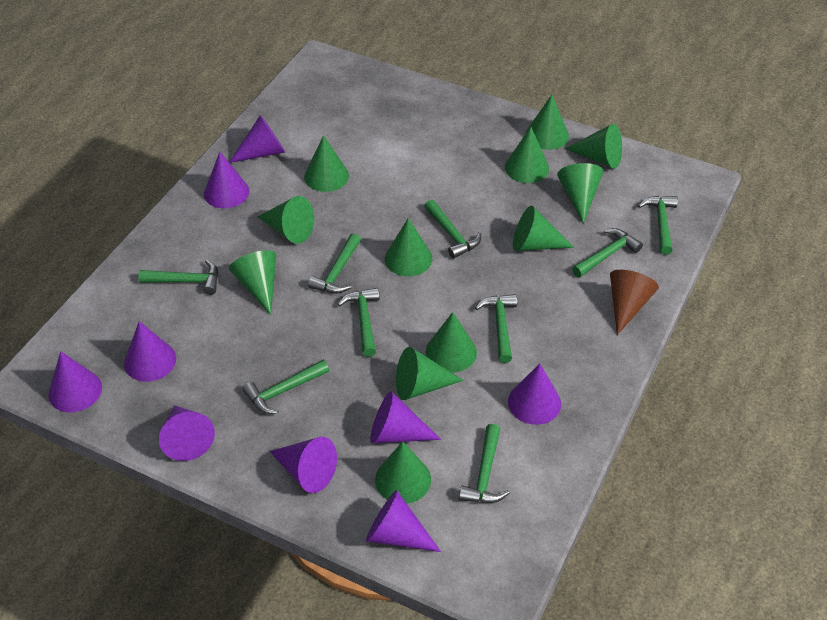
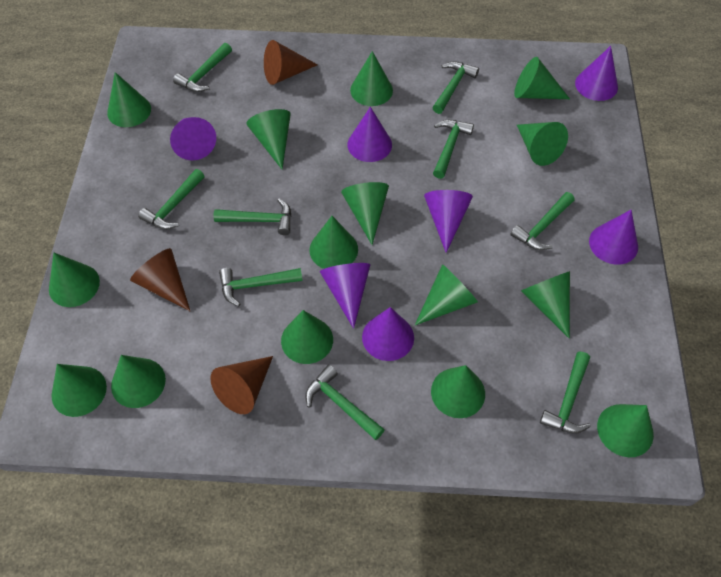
brown cone: [610,270,659,335] = 1 -> [130,248,190,311] [210,356,273,414] [264,40,318,85] = 3
green cone: [229,250,276,315] [258,196,314,244] [304,135,349,192] [375,441,431,504] [385,218,432,276] [396,347,464,400] [426,312,477,372] [505,127,549,183] [513,206,574,251] [526,95,569,150] [557,163,604,224] [565,124,622,169] = 12 -> [49,253,100,307] [52,364,107,417] [107,72,151,127] [111,355,166,408] [246,109,291,169] [281,310,333,364] [310,216,358,269] [341,182,389,245] [350,51,393,106] [415,264,478,325] [431,365,485,418] [514,57,570,99] [517,122,568,166] [521,271,570,339] [597,404,654,457] = 15
purple cone: [48,351,102,412] [124,321,176,382] [159,405,215,461] [204,152,249,209] [229,115,285,163] [270,437,337,493] [366,490,441,552] [370,391,441,443] [508,363,561,425] = 9 -> [170,117,216,161] [320,263,370,329] [347,107,392,162] [362,307,414,361] [424,190,473,253] [575,46,618,101] [589,210,638,265] = 7

